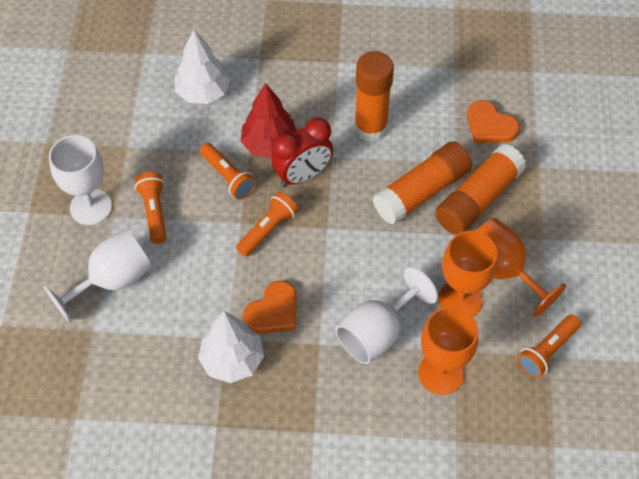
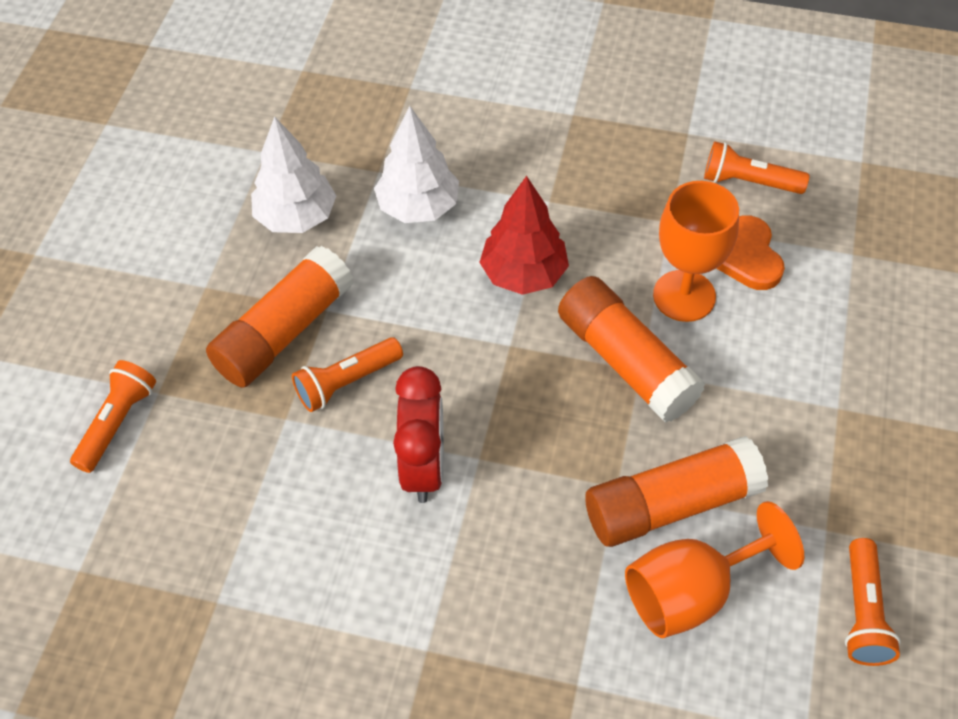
orange goblet: [418,306,478,395] [438,231,498,317] [477,218,566,317] = 3 -> [625,501,804,638] [653,181,739,322] = 2
orange heart: [243,281,297,334] [467,100,520,143] = 2 -> [716,215,785,290] = 1
white goblet: [43,230,152,323] [49,135,112,225] [336,267,438,364] = 3 -> none = 0

